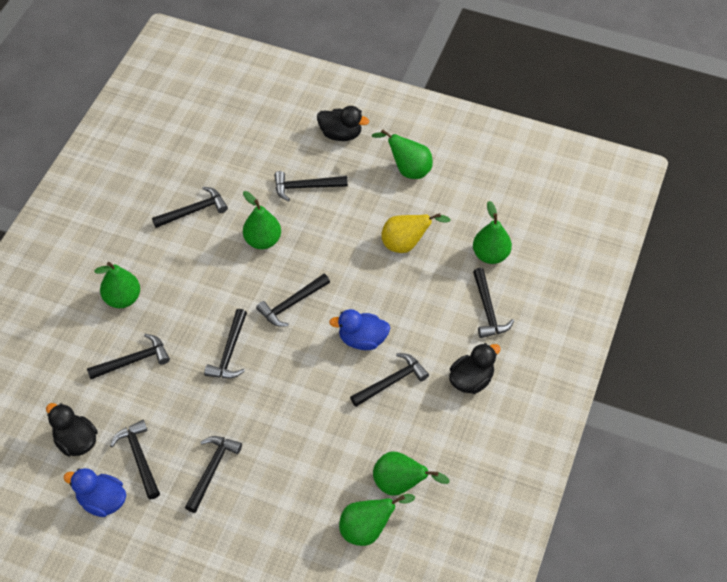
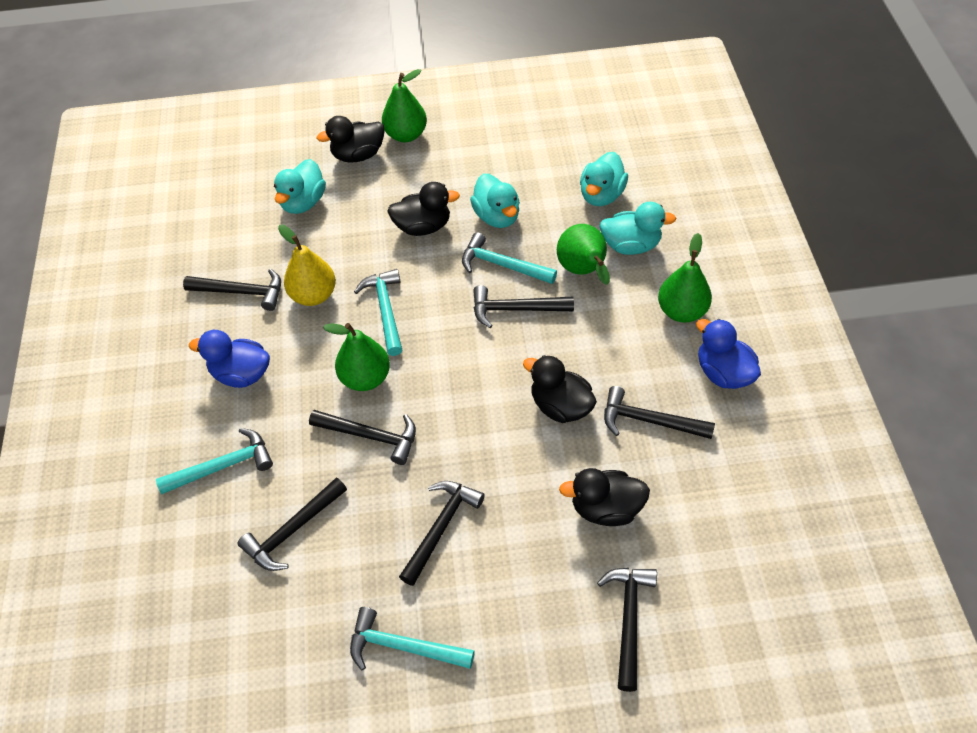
black duck: [46,403,98,456] [317,106,369,141] [449,343,501,394] = 3 -> [317,116,385,163] [387,182,460,236] [523,355,597,423] [559,468,650,526] = 4
black hammer: [87,334,170,379] [110,420,160,499] [152,187,228,228] [185,436,242,513] [204,309,247,379] [256,274,330,327] [275,171,348,202] [350,353,429,407] [473,268,514,338] = 9 -> [183,269,281,311] [238,477,347,571] [309,410,416,465] [399,481,485,586] [473,285,574,328] [597,568,657,692] [604,386,715,439] = 7
green pear: [94,262,140,308] [243,191,281,249] [339,494,415,546] [372,129,433,179] [373,452,450,495] [473,201,512,264] = 6 -> [323,323,390,391] [382,69,427,142] [557,224,610,285] [658,233,712,323] = 4
turquoise duck: none = 0 -> [274,159,326,214] [470,174,520,228] [580,152,628,206] [600,202,676,255] = 4
turquoise hammer: none = 0 -> [156,428,273,494] [350,607,475,670] [354,269,402,356] [462,232,557,284] = 4

